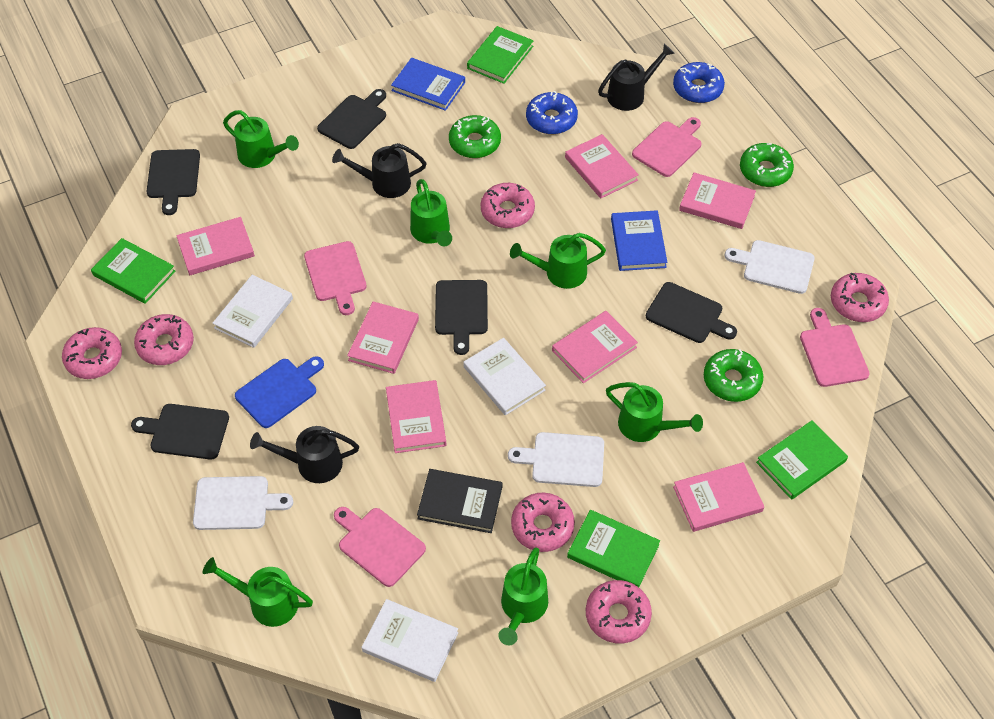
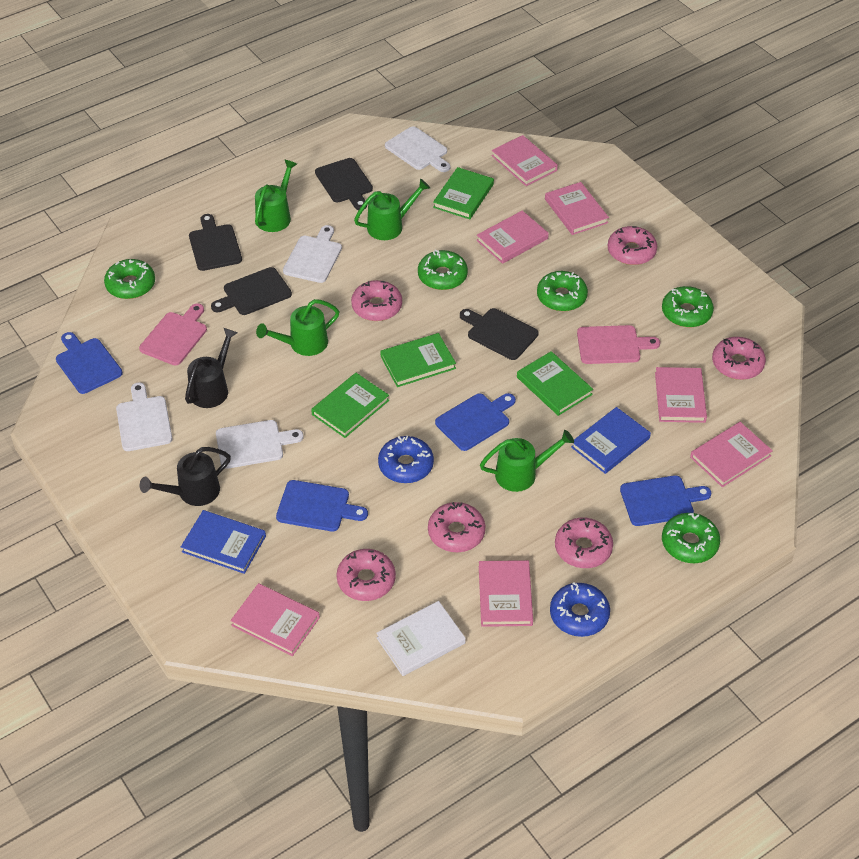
black book: [417,469,502,533] = 1 -> none = 0
black cutting board: [131,404,229,460] [146,149,200,215] [317,89,386,149] [435,280,488,355] [646,282,737,343] = 5 -> [189,214,242,271] [211,267,292,315] [315,158,373,210] [460,308,538,360] = 4
black watering can: [250,426,359,483] [332,143,427,198] [598,44,675,111] = 3 -> [140,447,231,506] [185,328,237,408] = 2
blue cutting board: [235,356,324,428] = 1 -> [56,332,123,394] [276,480,368,532] [435,393,516,451] [620,475,711,526] = 4
green donut: [449,115,501,158] [704,349,764,402] [740,143,794,187] = 3 -> [104,259,155,299] [418,250,468,290] [537,271,588,311] [662,286,714,327] [662,513,720,563] = 5
green watering can: [203,557,313,627] [223,110,299,168] [410,179,452,246] [498,547,548,645] [510,233,606,289] [606,382,703,442] = 6 -> [255,160,297,232] [256,299,339,356] [354,179,430,240] [480,430,574,492] = 4
pink cutting board: [304,241,367,315] [334,507,426,587] [632,117,702,177] [800,308,870,387] = 4 -> [139,303,207,365] [577,325,660,364] = 2
white book: [212,275,293,348] [362,599,458,682] [463,338,546,415] = 3 -> [376,601,466,676] = 1
white cutting board: [193,476,293,530] [508,432,604,487] [725,240,815,294] = 3 -> [116,383,173,451] [216,420,304,469] [283,225,342,283] [385,126,450,172] = 4

